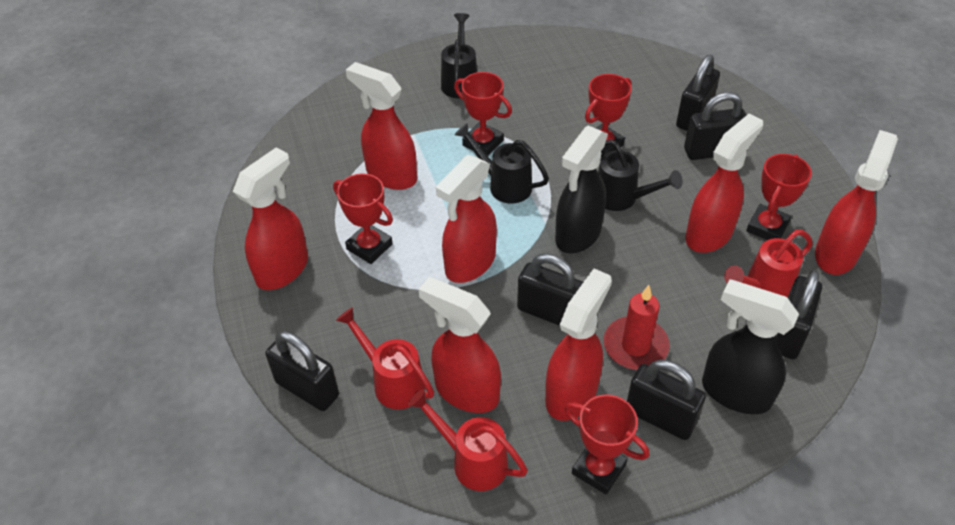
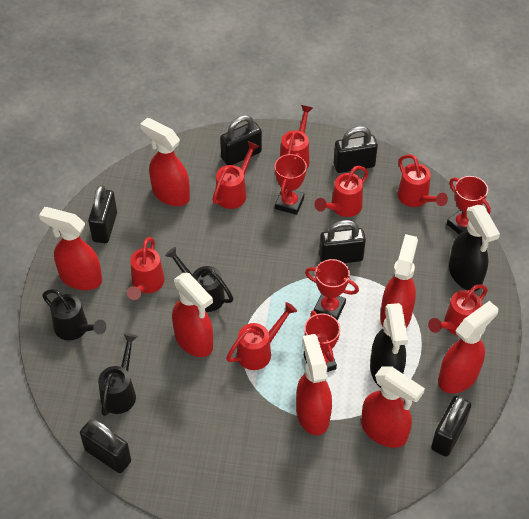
red candle: [603,285,670,370] = 1 -> none = 0
red trophy: [333,173,393,264] [454,72,512,156] [565,394,649,495] [585,74,632,158] [746,154,812,240] = 5 -> [275,153,307,215] [304,311,340,372] [305,259,359,320] [447,176,491,234] = 4
red watering can: [336,307,434,410] [408,389,528,491] [724,230,813,298] = 3 -> [127,237,165,300] [212,141,259,209] [226,302,297,370] [280,105,313,168] [314,166,368,217] [398,154,448,207] [428,284,488,336] = 7

